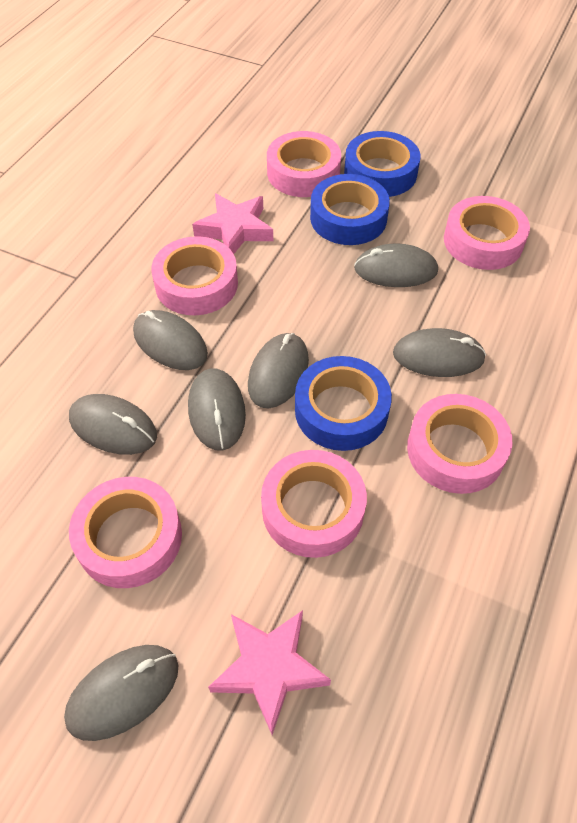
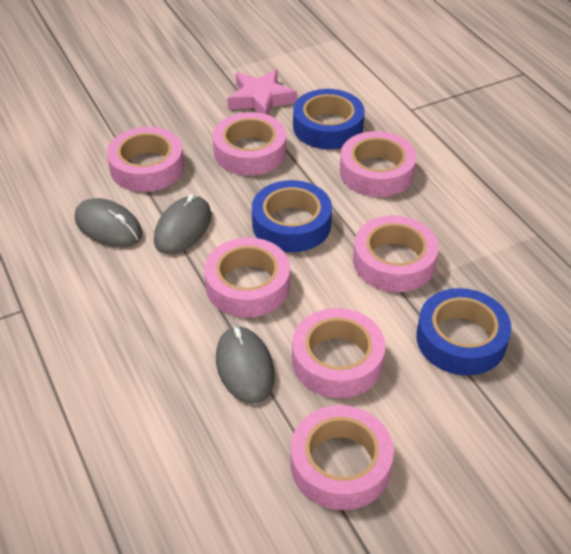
grey mouse: [64,645,179,741] [69,394,157,455] [133,310,208,370] [188,368,246,451] [248,333,309,408] [354,243,438,287] [393,328,486,377] = 7 -> [75,198,142,247] [154,194,211,254] [216,326,275,404] = 3
pink star: [192,193,273,254] [208,610,331,735] = 2 -> [227,69,297,115] = 1
pink tape: [69,477,182,588] [151,236,238,315] [261,450,367,558] [267,131,341,197] [407,394,513,494] [444,196,530,270] = 6 -> [107,127,184,192] [204,238,290,318] [213,112,286,176] [291,405,394,510] [292,308,385,398] [340,131,417,197] [353,215,439,292] = 7

